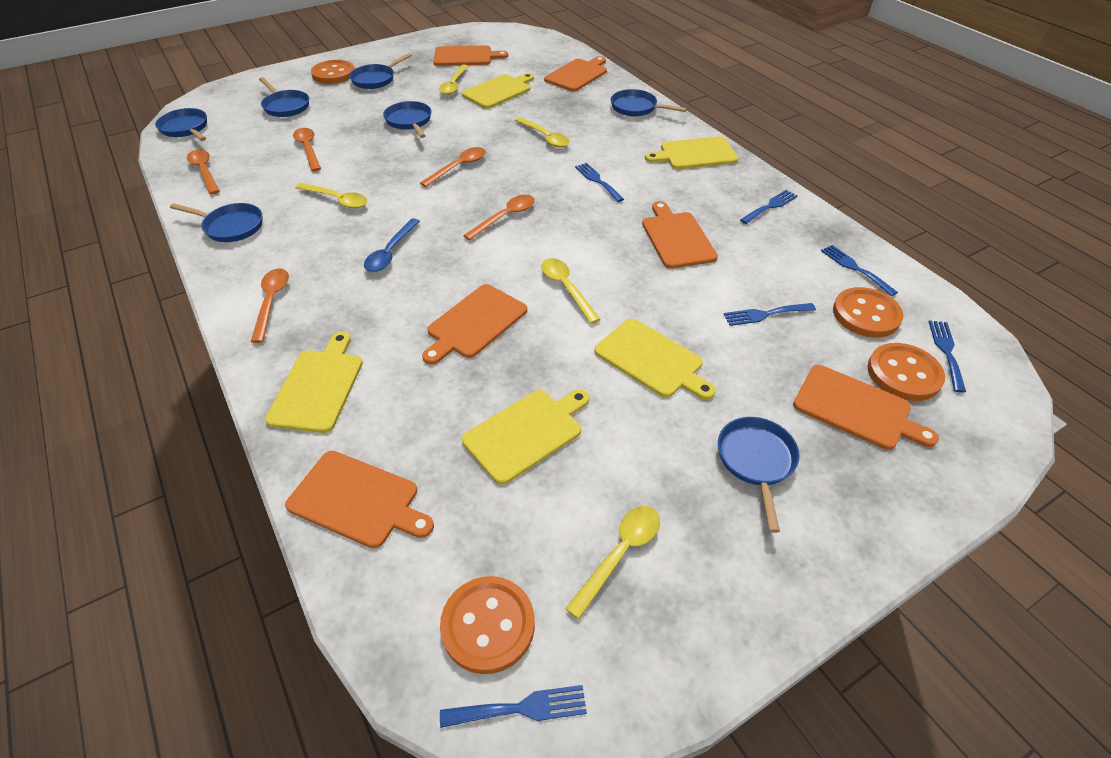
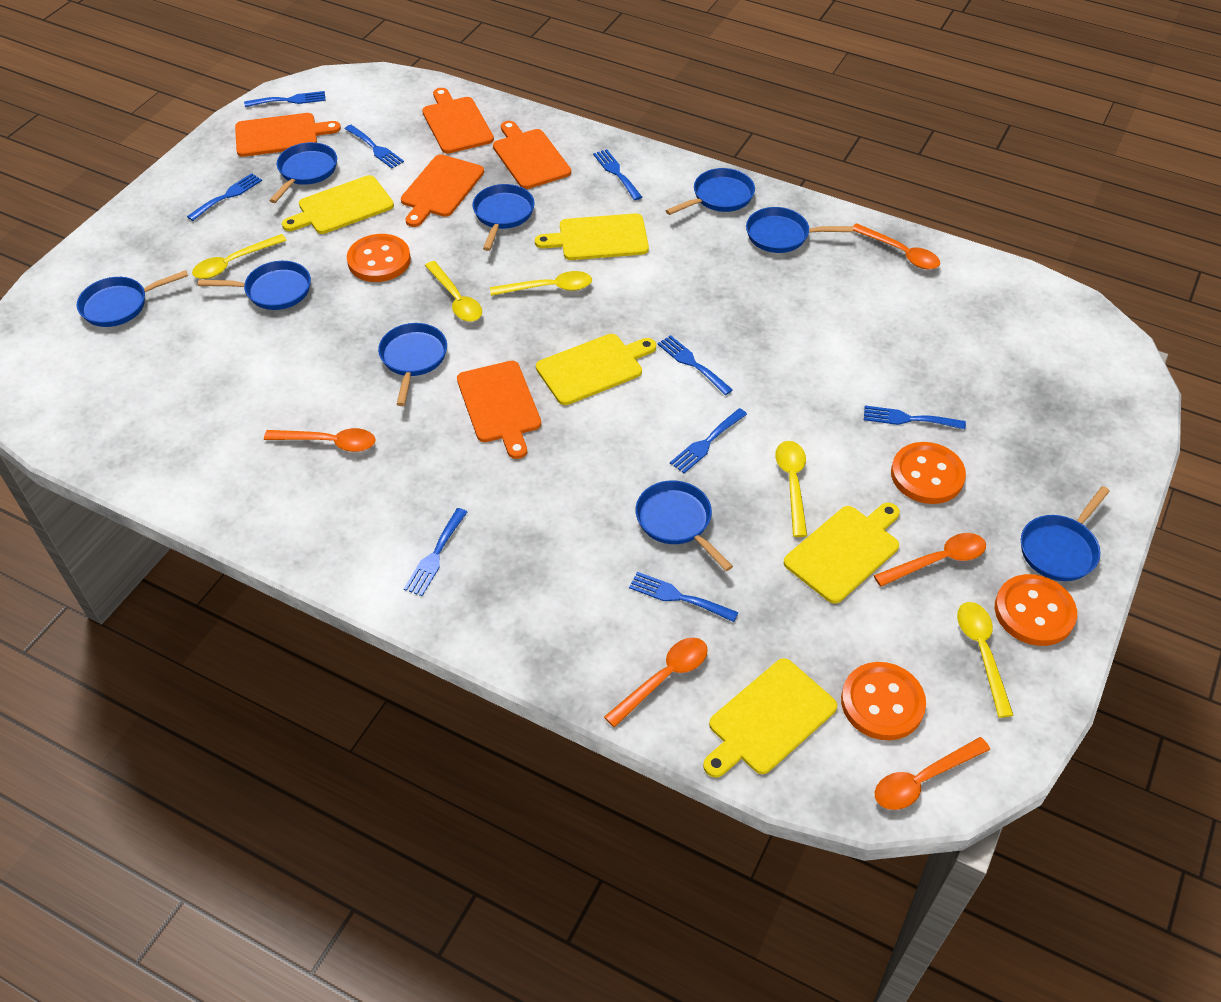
blue fork: [440,685,587,728] [575,163,624,202] [724,303,816,326] [740,190,798,224] [821,245,898,296] [928,320,966,393] = 6 -> [187,173,262,221] [244,91,326,107] [345,125,404,168] [404,508,467,596] [593,149,642,200] [629,572,739,622] [657,335,733,395] [670,408,747,473] [864,406,966,429] = 9
blue pan: [155,108,207,141] [170,203,262,242] [259,77,309,117] [349,53,412,89] [383,101,431,138] [611,89,687,116] [718,417,800,533] = 7 -> [77,270,188,327] [198,261,311,310] [269,142,337,203] [378,323,447,406] [472,184,535,251] [636,480,733,571] [665,168,755,215] [746,207,853,253] [1021,486,1110,581] = 9
blue spoon: [364,218,420,272] = 1 -> none = 0
orange cutting board: [285,451,434,548] [422,284,527,365] [434,45,508,66] [544,56,607,91] [642,201,718,269] [793,365,939,450] = 6 -> [235,113,341,157] [401,154,484,227] [422,88,494,153] [457,361,541,459] [493,121,571,189] = 5

